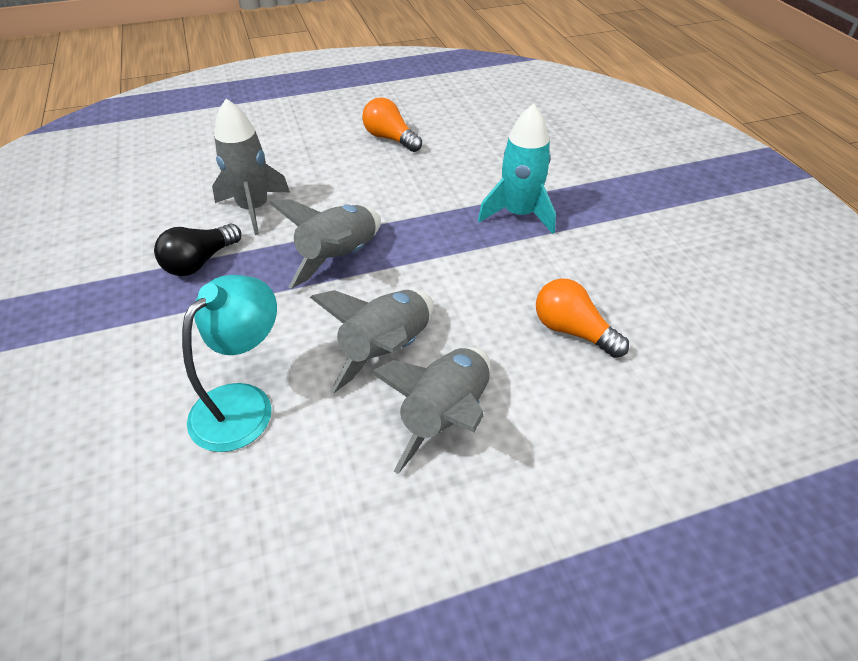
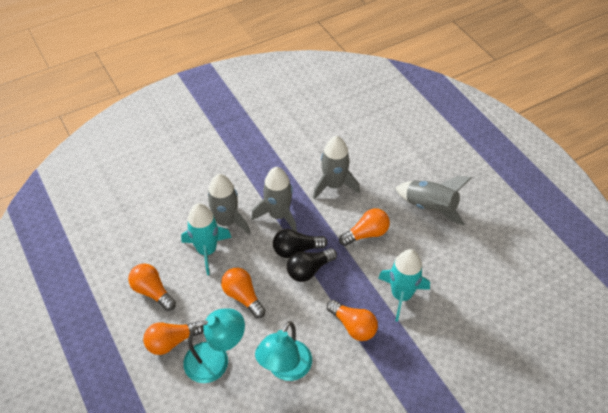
black light bulb: [154,223,241,276] = 1 -> [273,229,327,258] [287,248,337,282] = 2
orange light bulb: [362,97,422,152] [536,279,629,358] = 2 -> [128,263,176,311] [143,321,204,355] [221,268,266,318] [327,300,378,341] [339,208,390,246] = 5
turquoise lamp: [182,275,277,452] = 1 -> [183,308,245,383] [255,321,312,381] = 2
turquoise rocket: [478,103,556,234] = 1 -> [181,203,232,275] [378,249,430,322] = 2

